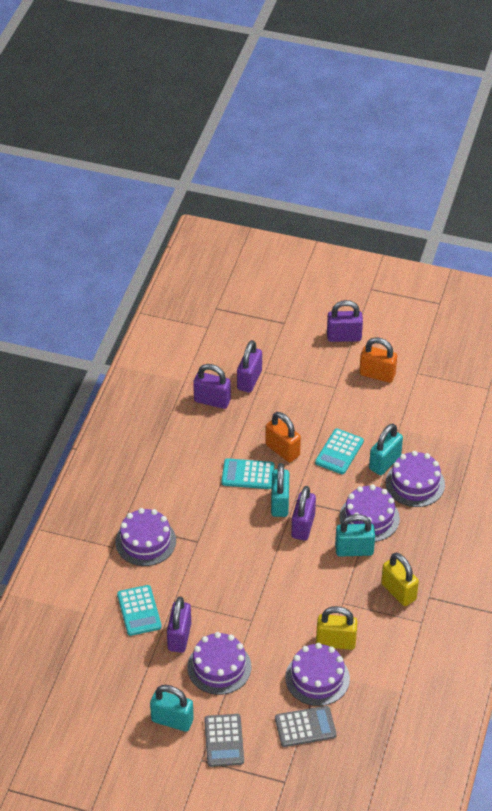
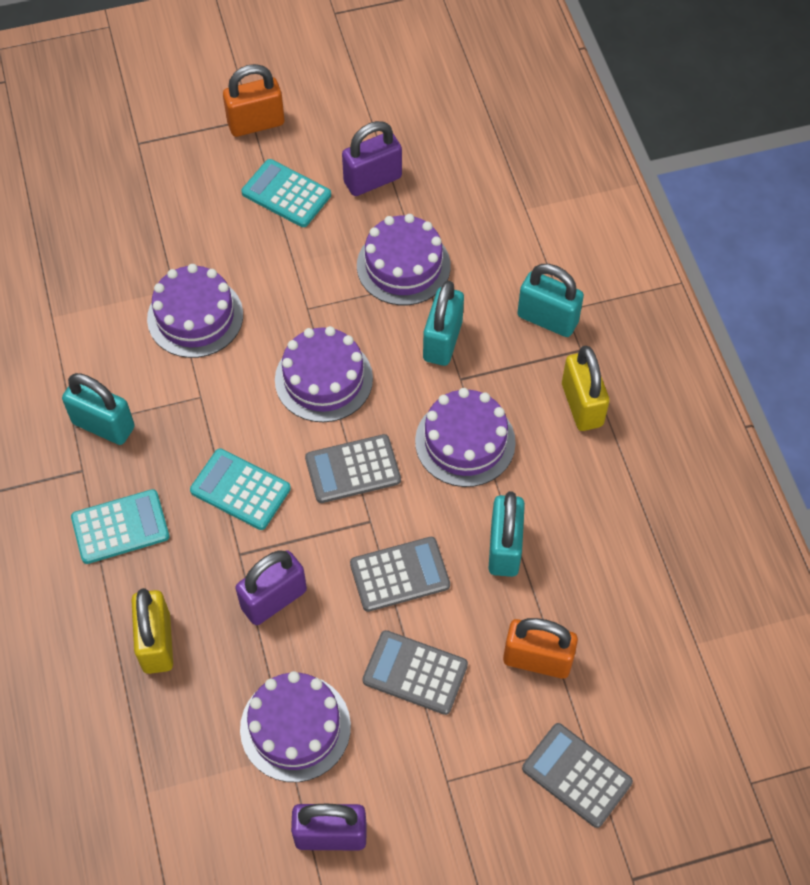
grey calculator: [204,714,244,767] [275,706,337,747] = 2 -> [305,434,401,503] [350,537,450,612] [363,630,468,715] [522,723,633,828] = 4
purple padlock: [167,596,191,653] [193,364,231,409] [237,340,262,393] [291,486,316,540] [327,300,363,342] = 5 -> [236,550,307,625] [291,803,367,850] [342,121,402,196] = 3

